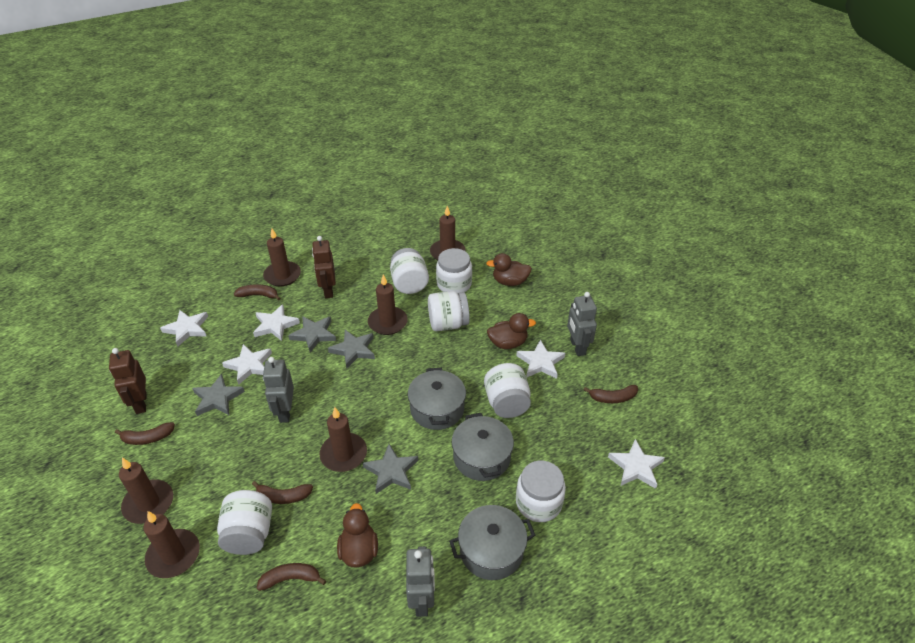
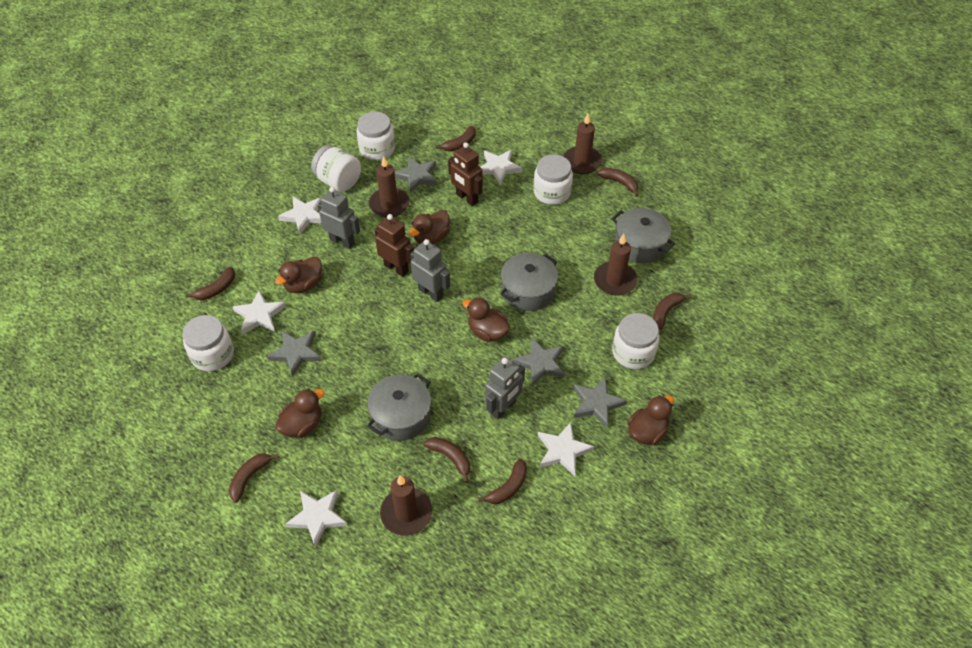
brown banana: [115,422,175,445] [234,284,281,300] [252,481,313,504] [257,563,326,591] [584,385,638,403] = 5 -> [185,267,235,300] [229,453,279,503] [424,437,470,483] [435,126,476,151] [478,458,527,504] [597,167,638,197] [653,293,691,330] = 7
brown candle: [119,458,173,524] [143,511,200,578] [263,229,301,286] [319,407,367,472] [368,275,408,335] [430,206,466,260] = 6 -> [369,156,410,217] [380,475,432,536] [563,114,602,174] [594,234,638,296] = 4
brown duck: [337,503,378,567] [486,253,532,286] [487,313,536,349] = 3 -> [275,256,322,293] [275,389,324,438] [409,210,450,244] [462,297,510,342] [627,395,674,445] = 5
white jar: [217,490,272,555] [390,248,429,294] [428,291,470,331] [436,248,472,293] [484,363,531,418] [516,461,566,522] = 6 -> [183,315,234,371] [311,145,361,192] [356,112,395,160] [533,154,573,205] [612,313,660,369] = 5

